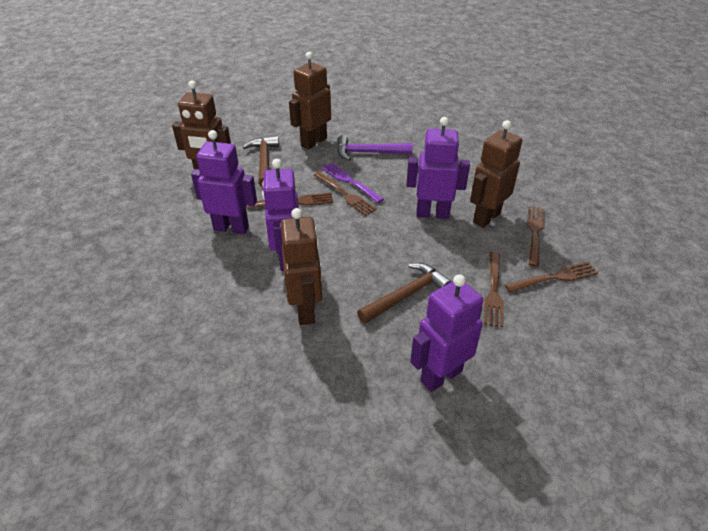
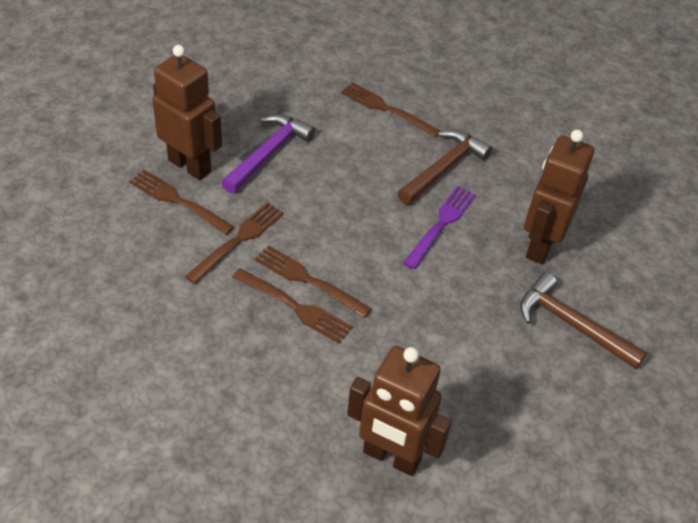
brown robot: [172,81,231,169] [281,208,322,325] [289,52,331,150] [470,120,522,228] = 4 -> [152,45,222,180] [347,346,451,476] [524,130,595,264] = 3
purple robot: [191,130,257,234] [262,159,299,271] [407,117,470,219] [410,274,483,392] = 4 -> none = 0

